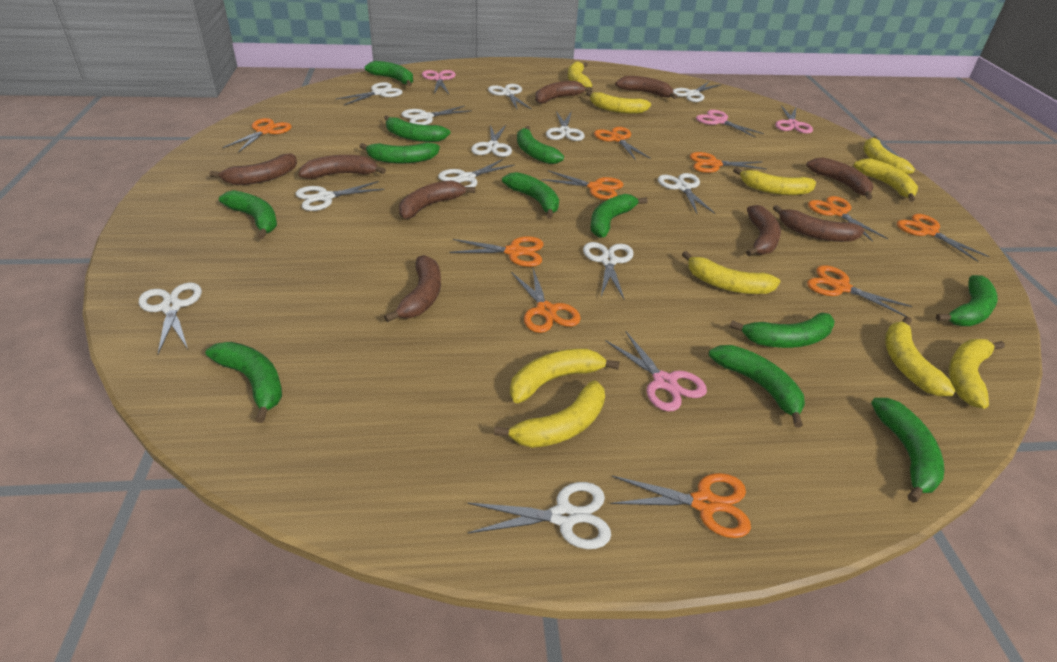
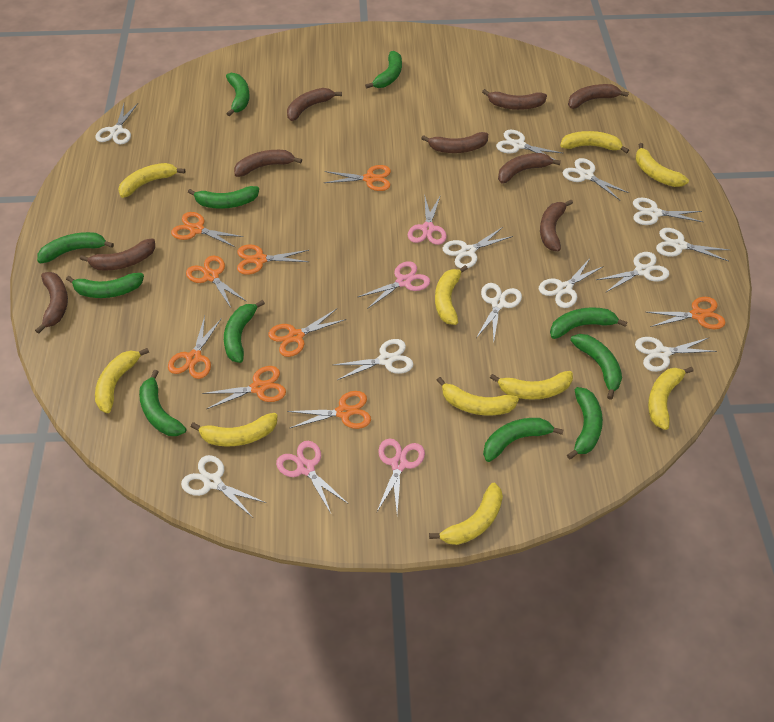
green banana: [205,342,282,423] [219,190,277,239] [359,142,440,164] [365,61,413,86] [384,115,450,142] [502,172,559,219] [517,126,564,164] [591,194,648,238] [709,345,805,428] [730,313,835,348] [871,398,944,503] [936,275,998,326] = 12 -> [37,232,114,263] [66,273,144,298] [139,370,186,436] [188,186,259,209] [224,300,265,363] [226,73,250,116] [365,51,402,88] [483,418,563,462] [550,307,627,339] [567,387,603,459] [570,334,622,400] = 11
orange scissors: [223,118,292,153] [449,236,543,267] [511,269,581,333] [542,170,623,200] [594,127,650,160] [611,473,751,538] [690,152,767,173] [807,265,912,317] [808,196,888,242] [897,214,990,262] = 10 -> [168,316,222,379] [171,212,243,248] [186,255,246,308] [202,366,286,409] [237,244,309,275] [268,309,346,357] [287,391,371,429] [324,165,391,191] [646,297,725,329] = 9

